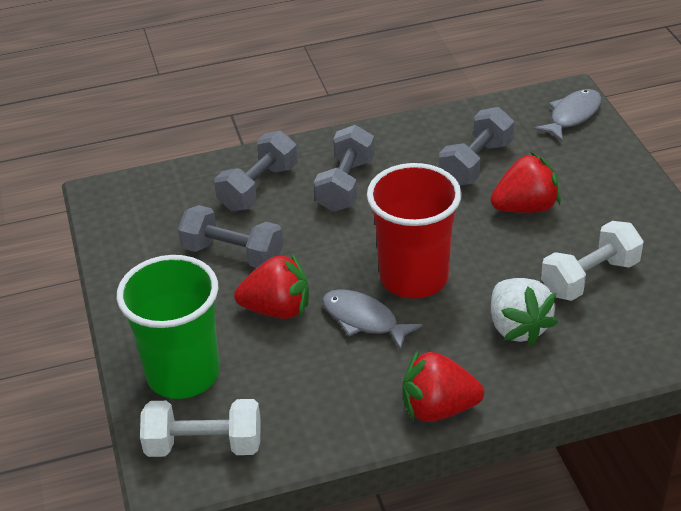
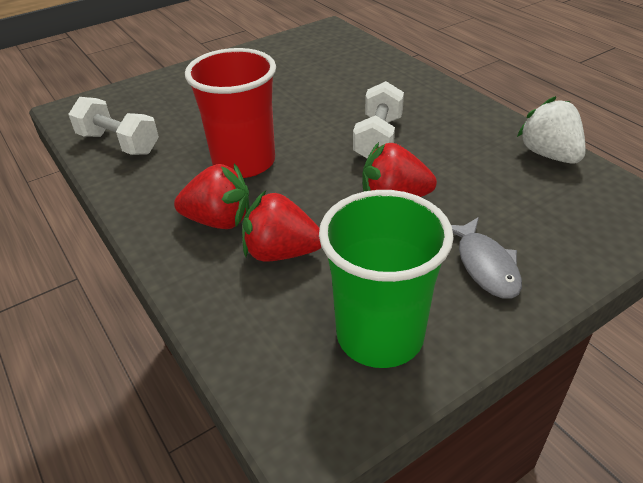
grey dumbbell: [178,205,283,268] [214,130,298,211] [314,125,375,212] [439,107,514,185] = 4 -> none = 0
grey fish: [322,289,423,351] [533,89,602,142] = 2 -> [451,217,522,299] = 1

